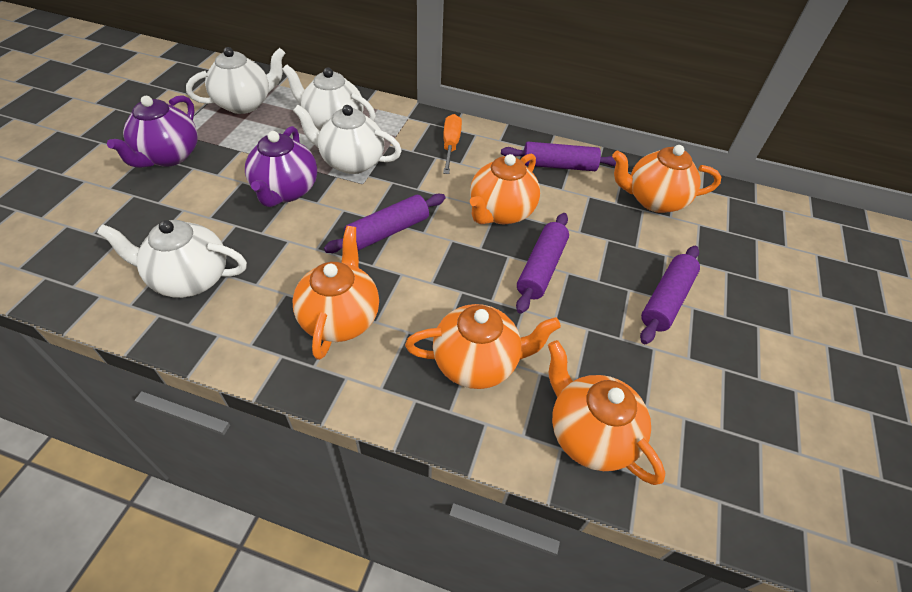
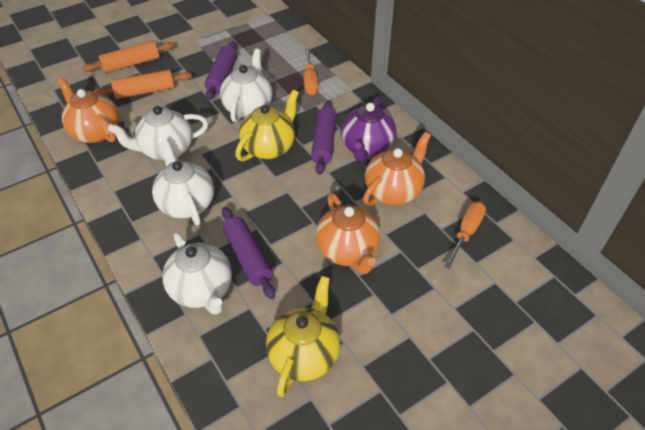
orange rolling pin: none = 0 -> [83,41,174,73] [93,70,192,99] = 2
orange screwdriver: [443,114,462,174] = 1 -> [304,49,318,95] [444,202,486,269] = 2
orange teapot: [293,226,379,360] [405,304,561,389] [470,153,540,224] [548,340,665,485] [612,145,721,213] = 5 -> [57,77,119,143] [316,193,380,274] [363,132,431,206] = 3
purple rolling pin: [324,194,445,253] [501,142,616,171] [516,213,569,314] [640,246,700,344] = 4 -> [205,41,237,101] [222,207,275,299] [311,100,337,175] = 3
purple teapot: [107,95,198,168] [245,126,317,207] = 2 -> [341,96,396,161] = 1
yellow teapot: none = 0 -> [235,90,299,161] [266,276,340,397] = 2

